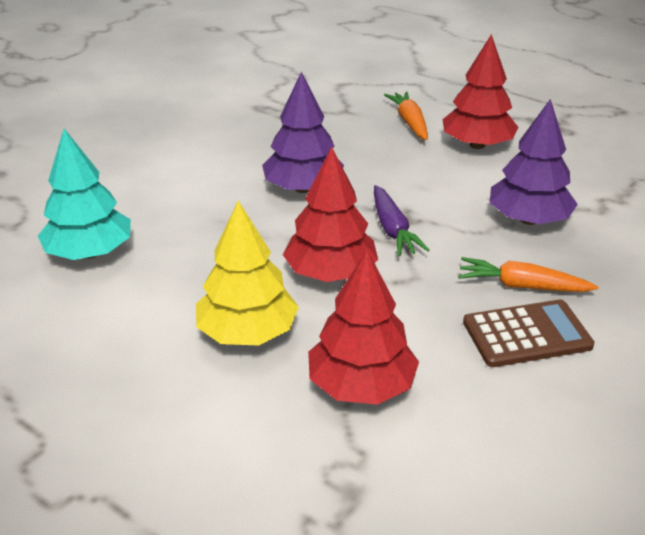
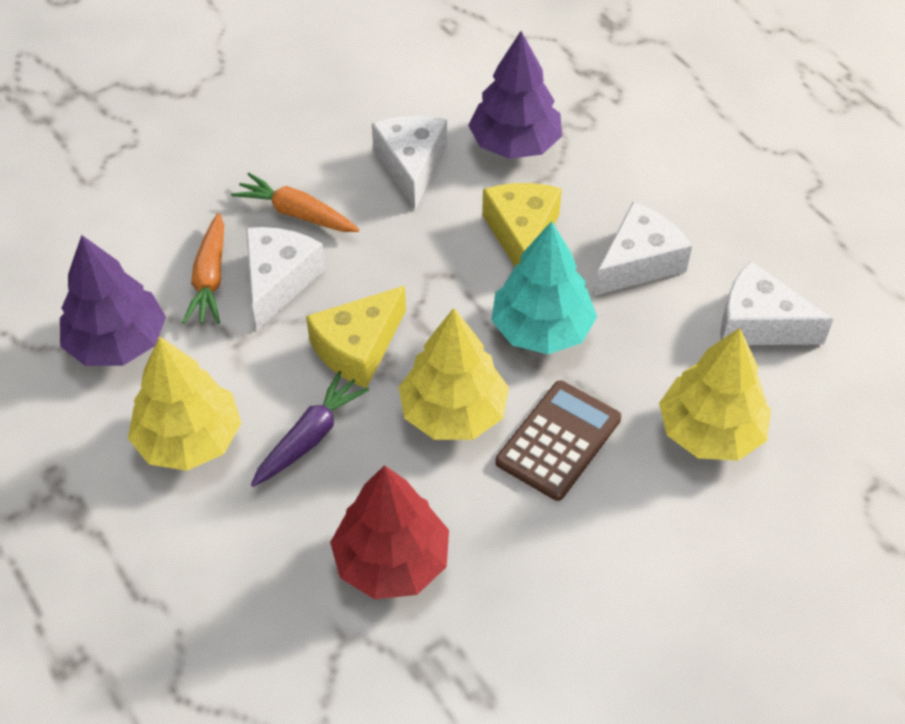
red tree: [283,147,378,282] [308,250,419,405] [443,34,518,149] = 3 -> [330,465,449,599] = 1
white cheese: none = 0 -> [246,227,326,330] [372,116,447,209] [594,202,692,296] [720,261,833,345] = 4
yellow cheese: none = 0 -> [306,286,406,388] [482,183,562,267] = 2
yellow tree: [196,201,299,345] = 1 -> [128,336,241,471] [399,308,509,440] [659,328,771,461] = 3

